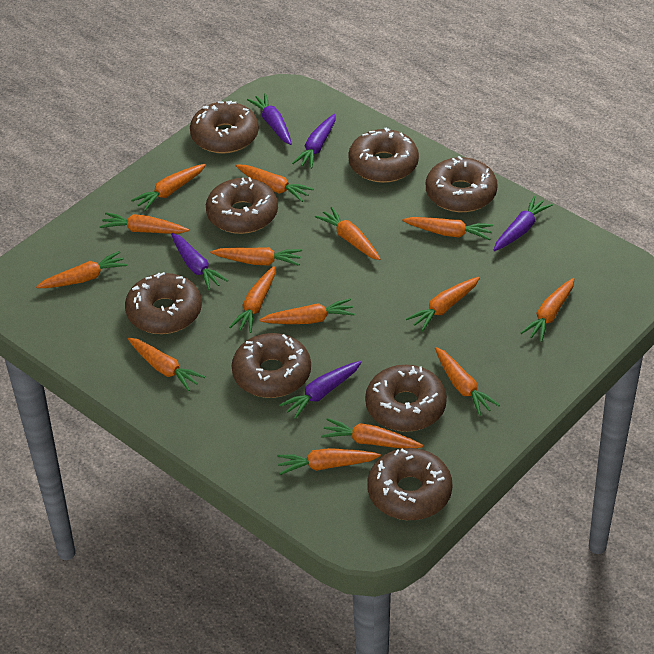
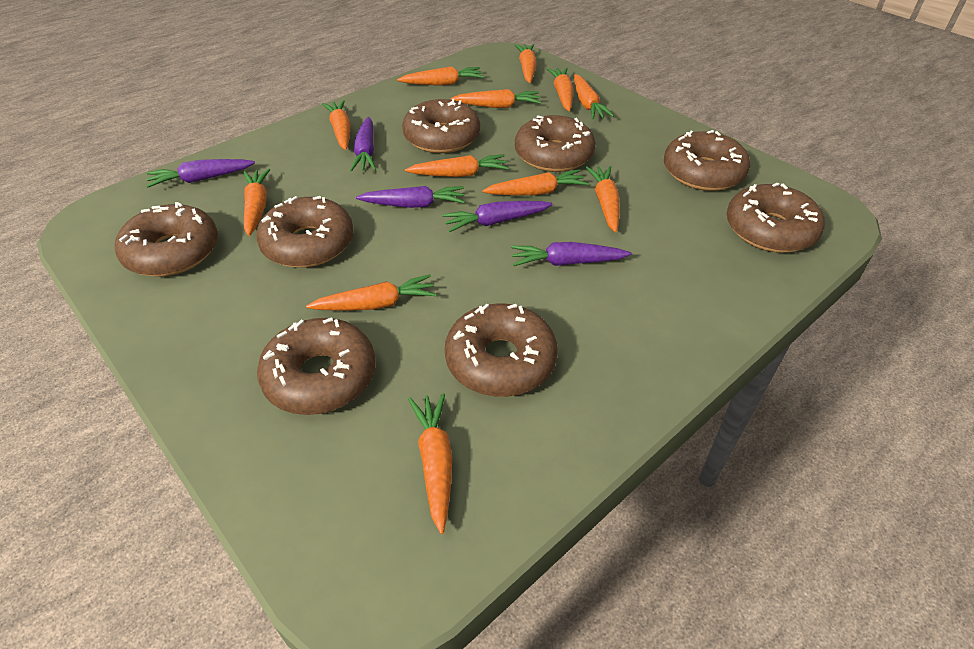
orange carrot: [36,251,127,288] [100,212,189,234] [128,338,205,391] [131,164,206,211] [210,247,302,266] [229,266,275,333] [236,165,314,202] [259,298,355,324] [277,448,381,475] [315,207,381,260] [321,418,423,448] [402,217,493,240] [406,277,480,331] [435,347,500,416] [521,278,574,342] = 15 -> [243,169,270,236] [306,274,436,311] [322,100,351,150] [397,66,484,86] [405,154,509,177] [408,393,452,534] [451,89,541,108] [482,169,589,195] [515,44,537,83] [547,67,573,111] [574,74,614,119] [586,166,620,233] = 12

